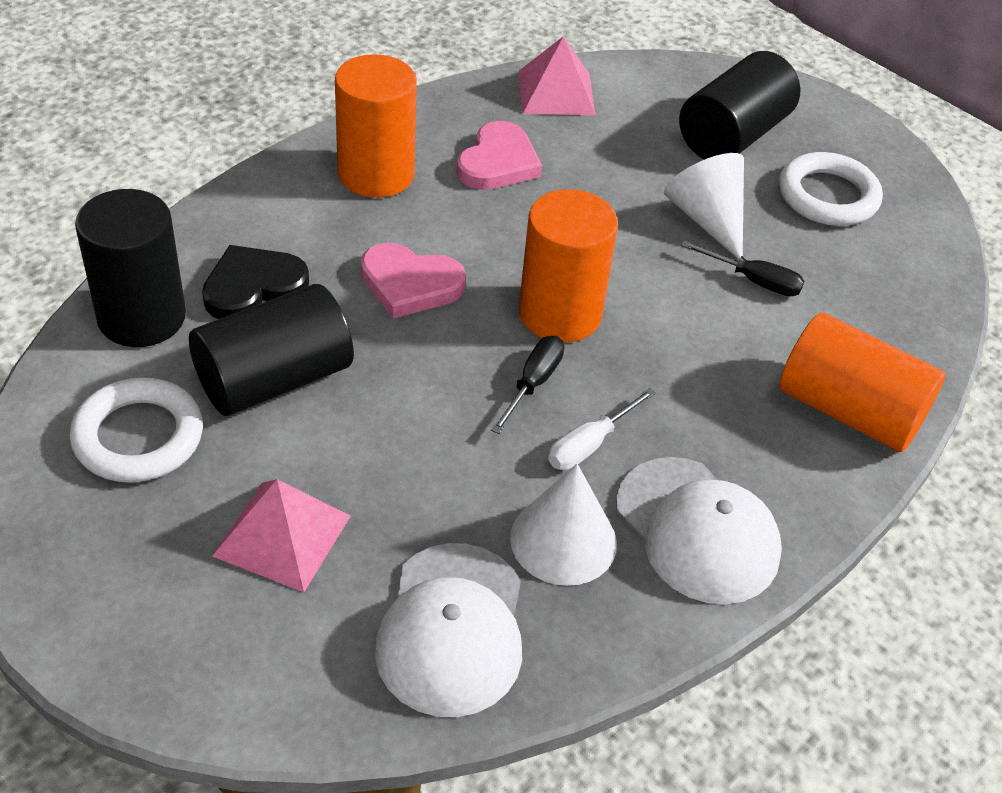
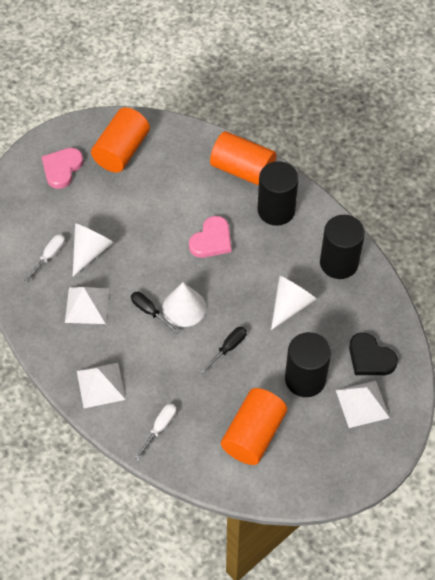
pink pyramid: [212,479,351,592] [519,37,596,116] = 2 -> none = 0
white cap: [375,543,522,717] [616,457,782,604] = 2 -> none = 0
white cone: [510,464,617,586] [664,153,744,259] = 2 -> [73,223,114,276] [162,282,206,327] [271,276,317,330] = 3
white pyramid: none = 0 -> [65,287,109,324] [77,363,126,408] [336,381,390,428] = 3
white ring: [70,377,203,482] [779,152,883,226] = 2 -> none = 0
white screwdriver: [548,388,656,470] = 1 -> [25,234,65,282] [135,404,176,460] = 2

